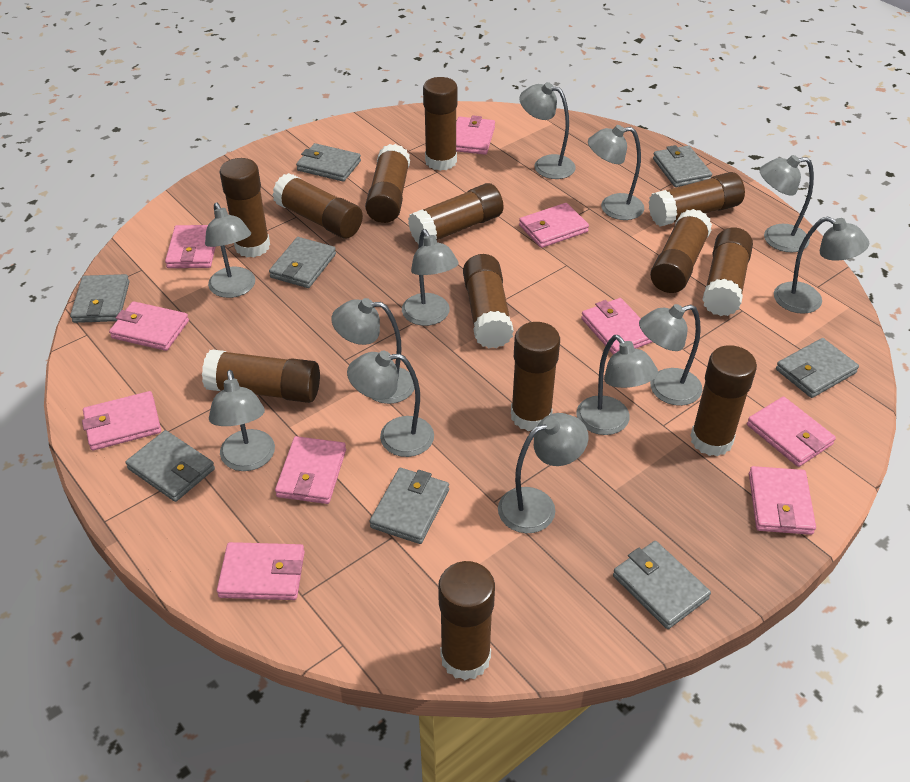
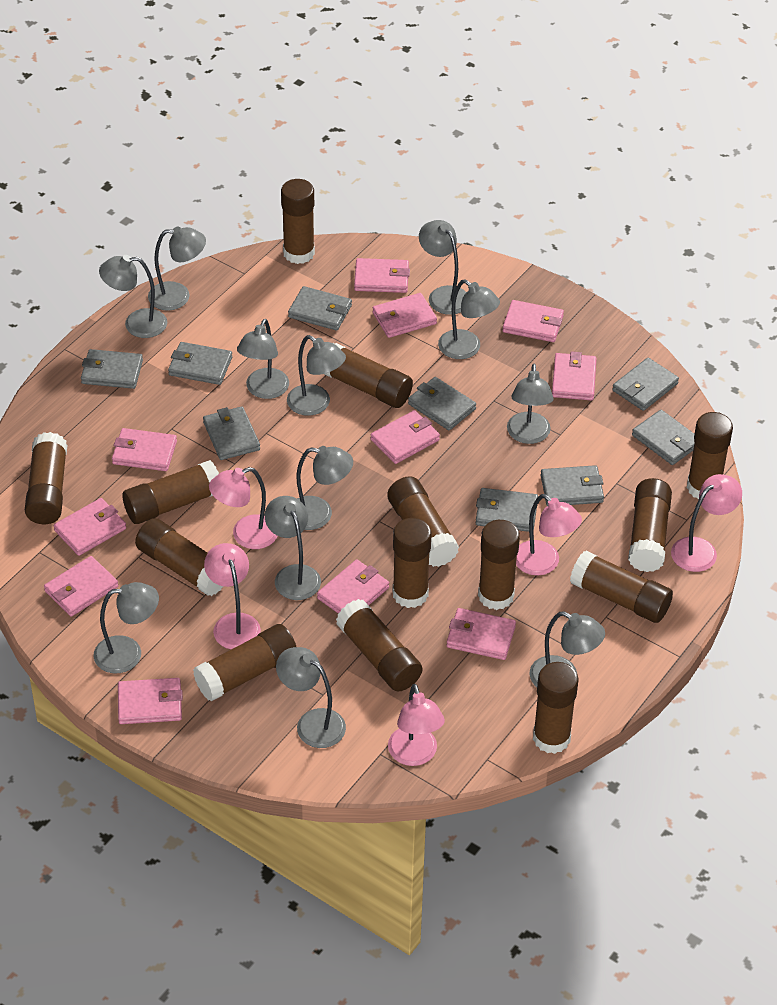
brown glue stick: [202,349,320,403] [220,158,270,258] [273,173,363,238] [365,144,410,223] [408,183,503,245] [423,77,458,171] [438,561,495,680] [463,254,514,348] [511,322,560,431] [648,172,745,226] [650,209,712,293] [690,345,757,456] [702,227,753,316] = 13 -> [25,432,68,524] [122,460,219,524] [135,518,223,596] [193,624,296,701] [281,179,315,264] [325,343,413,408] [336,599,422,692] [387,476,459,567] [393,518,431,608] [478,520,520,610] [533,662,579,754] [570,551,673,623] [628,478,672,572] [687,412,733,499] = 14
grey wallet: [70,274,130,323] [125,430,215,502] [269,237,336,288] [296,143,361,182] [370,468,449,544] [613,541,711,629] [653,145,712,187] [776,338,859,398] = 8 -> [81,349,143,389] [168,342,232,385] [203,406,260,460] [288,286,352,331] [408,377,476,430] [476,488,538,532] [541,465,604,506] [612,358,679,411] [632,410,695,465] = 9
pink lamp: none = 0 -> [204,543,261,649] [209,467,277,549] [388,684,445,766] [516,494,582,575] [671,474,742,572] = 5
pink wallet: [82,391,161,451] [109,301,189,351] [165,225,216,268] [217,542,305,600] [275,436,346,504] [456,115,495,155] [519,203,589,248] [581,298,652,355] [747,397,836,467] [749,466,816,535] = 10 -> [44,556,118,617] [54,498,126,556] [112,428,177,471] [118,678,183,724] [317,559,389,614] [354,258,410,293] [370,410,440,464] [373,293,437,338] [447,608,516,660] [503,300,564,342] [552,351,597,401] = 11

